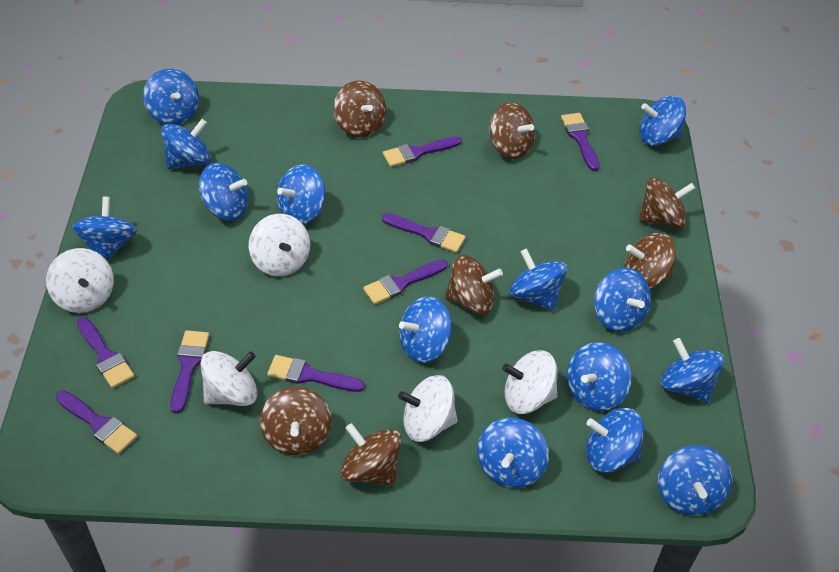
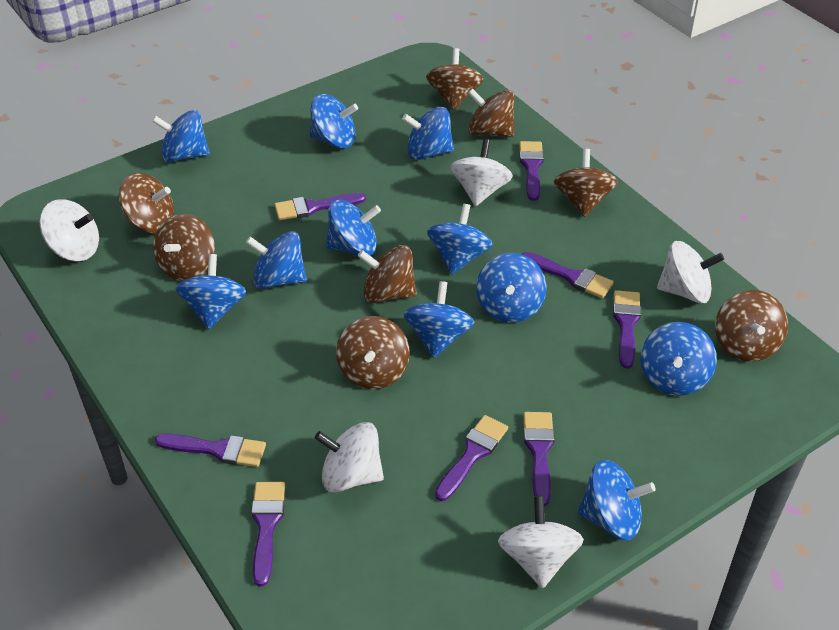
blue spinning top: [72,197,137,261] [143,69,199,125] [161,119,211,169] [199,163,248,220] [277,164,325,224] [399,296,452,363] [477,418,549,488] [509,249,568,311] [567,342,631,411] [586,408,644,473] [594,268,651,332] [639,96,686,146] [658,445,732,516] [660,338,724,403] = 14 -> [152,110,210,163] [175,254,246,329] [246,231,307,289] [310,94,358,148] [326,199,381,255] [402,107,454,160] [403,281,475,358] [427,204,492,275] [476,253,546,323] [577,460,656,540] [640,322,717,396] = 11
brown spinning top: [260,387,332,456] [333,81,386,137] [340,423,402,486] [445,255,503,315] [489,102,535,159] [624,233,676,289] [639,177,695,229] = 7 -> [119,173,174,233] [153,213,215,281] [336,316,410,389] [358,245,417,303] [426,48,483,110] [468,88,515,137] [554,149,618,217] [715,290,788,362] = 8

